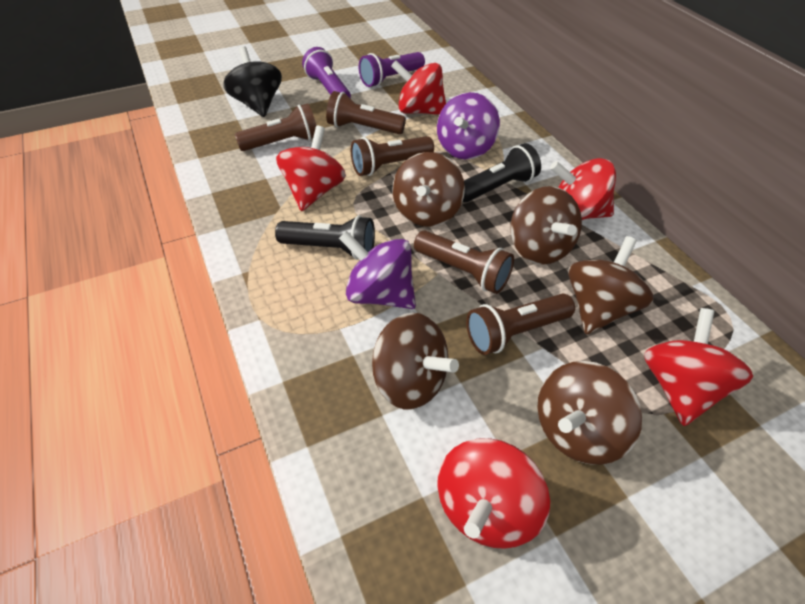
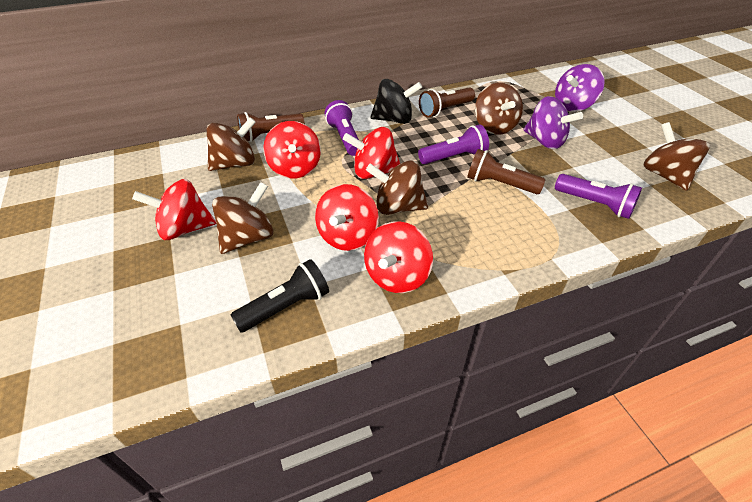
black flashlight: [275,215,375,260] [463,143,541,202] = 2 -> [231,259,329,333] = 1
brown flashlight: [235,104,317,151] [326,91,406,134] [351,136,434,176] [414,231,514,294] [466,294,575,355] = 5 -> [237,112,305,142] [419,88,475,117] [467,149,546,194] = 3
purple flashlight: [302,47,351,98] [359,52,425,87] = 2 -> [325,100,359,156] [418,125,489,164] [555,174,642,219] = 3

